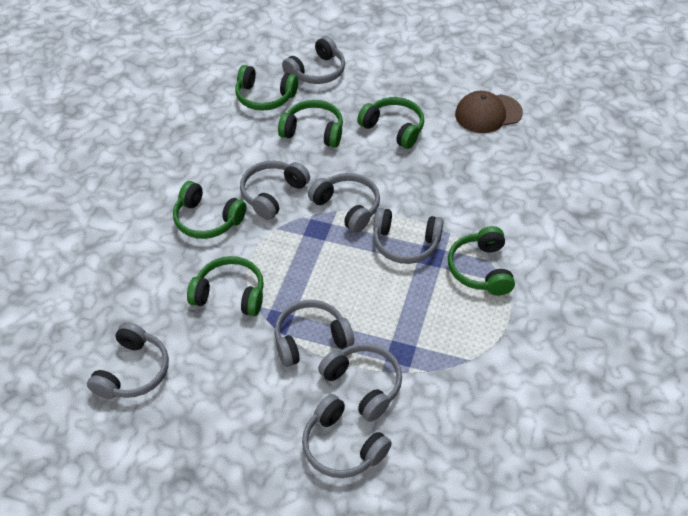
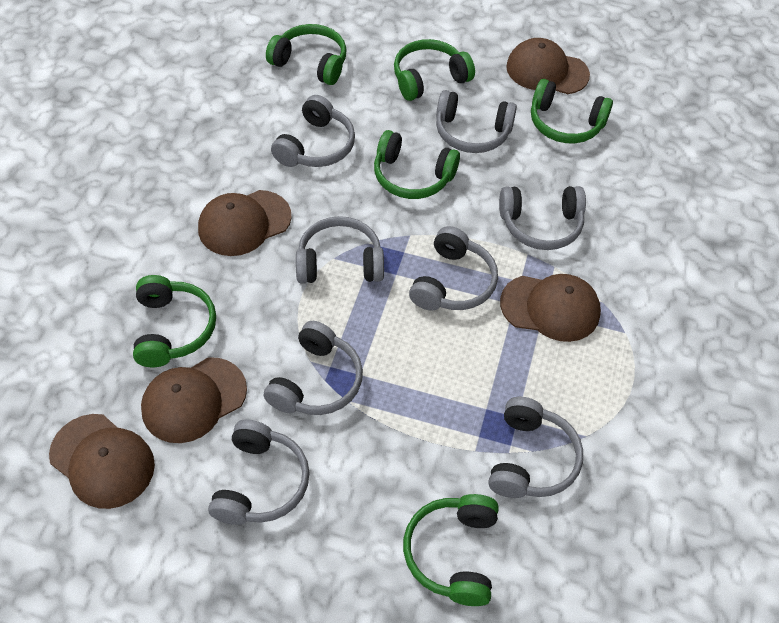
brown cap: [455,91,523,133] = 1 -> [49,414,155,509] [141,357,247,443] [198,190,292,256] [500,274,601,342] [506,38,590,94] = 5

